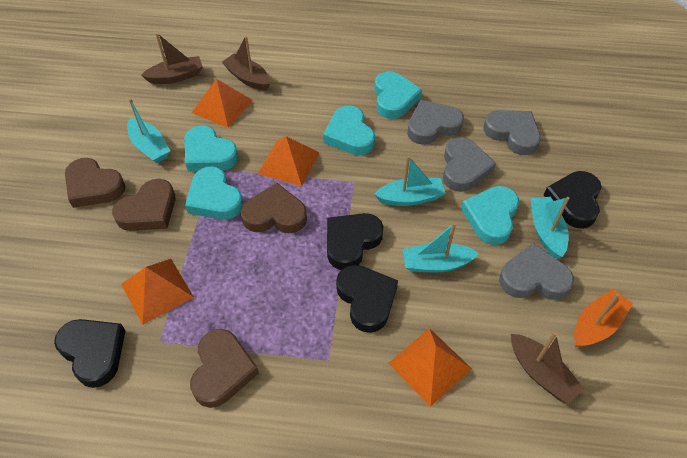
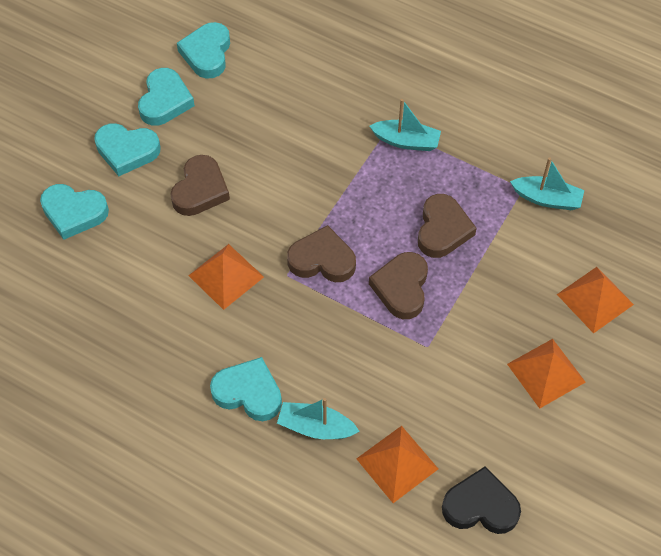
black heart: [54,319,126,388] [327,213,383,270] [336,265,398,333] [544,171,602,229] = 4 -> [442,467,521,534] = 1
brown boat: [141,33,203,84] [222,36,270,90] [511,332,584,404] = 3 -> none = 0
grey heart: [407,100,464,145] [443,137,496,192] [483,110,541,155] [499,243,574,300] = 4 -> none = 0
orange boat: [574,289,633,347] = 1 -> none = 0
turquoise boat: [127,98,170,164] [374,156,446,206] [402,223,479,273] [530,197,569,259] = 4 -> [277,398,360,439] [370,99,441,151] [510,157,584,210] = 3

